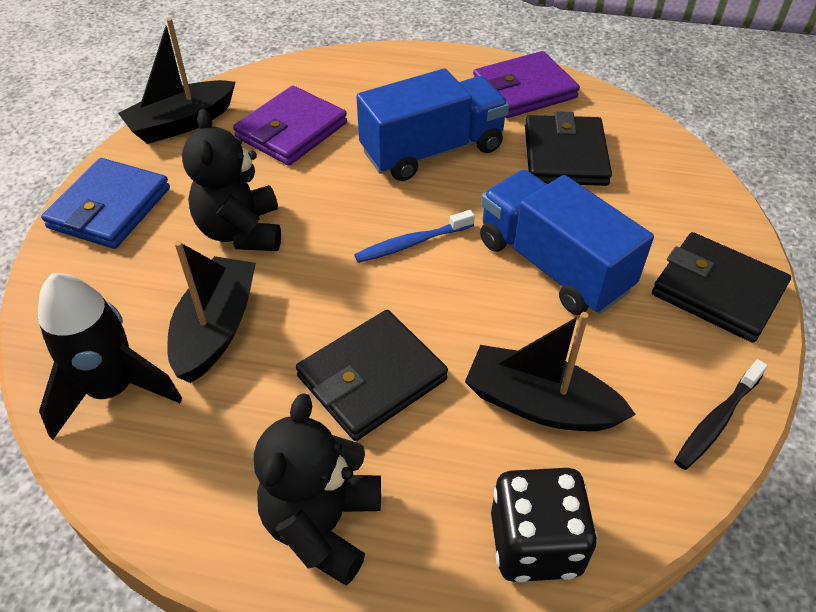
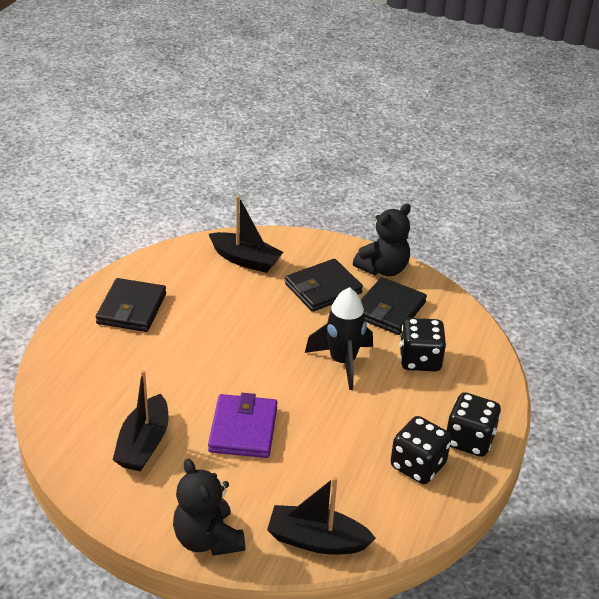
black dice: [491,468,597,582] = 1 -> [391,416,451,484] [400,318,446,372] [446,392,501,457] = 3
black toothbrush: [674,359,768,470] = 1 -> none = 0
blue toothbrush: [354,210,475,263] = 1 -> none = 0
blue truck: [356,68,509,181] [480,170,654,315] = 2 -> none = 0
blue wallet: [41,158,170,249] = 1 -> none = 0
purple wallet: [233,86,347,166] [473,51,580,118] = 2 -> [208,393,277,458] = 1

